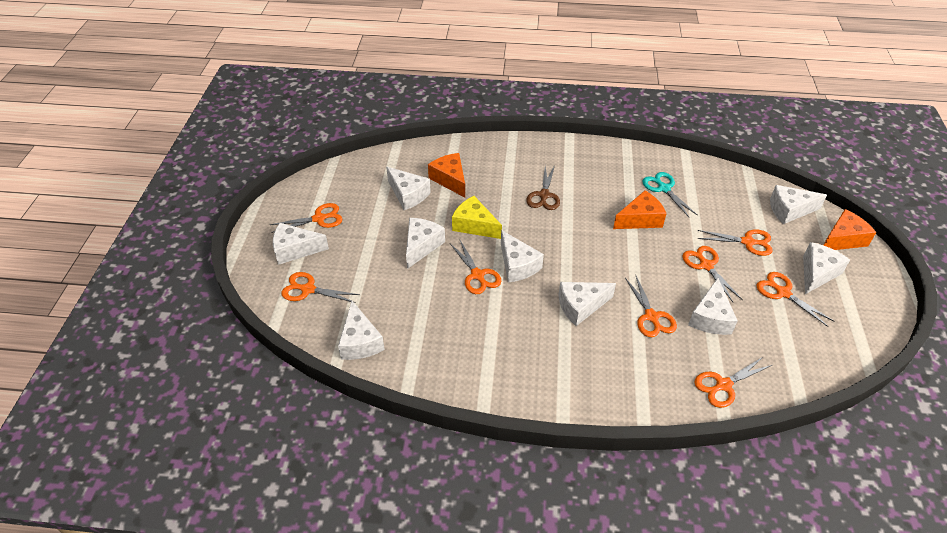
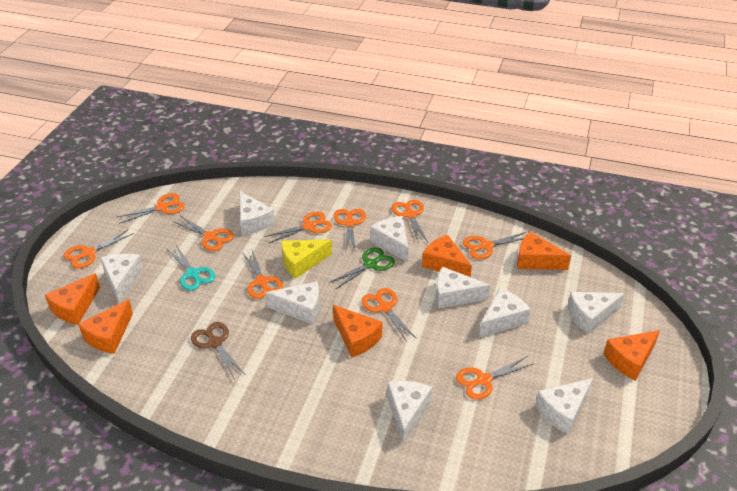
green scissors: none = 0 -> [329,247,395,289] = 1
orange cheese: [428,153,465,198] [613,190,667,229] [823,209,876,250] = 3 -> [45,273,100,325] [78,299,133,354] [333,305,382,358] [422,235,472,277] [517,232,571,270] [604,330,660,381] = 6
orange scissors: [270,203,343,233] [281,272,360,303] [451,239,501,294] [625,276,677,337] [683,246,743,302] [694,356,772,408] [697,229,772,256] [756,272,835,327] = 8 -> [64,229,134,269] [117,193,185,224] [173,216,234,251] [243,250,283,299] [264,212,332,243] [333,209,366,253] [361,288,417,342] [392,200,428,244] [456,356,533,400] [463,232,526,259] = 10

